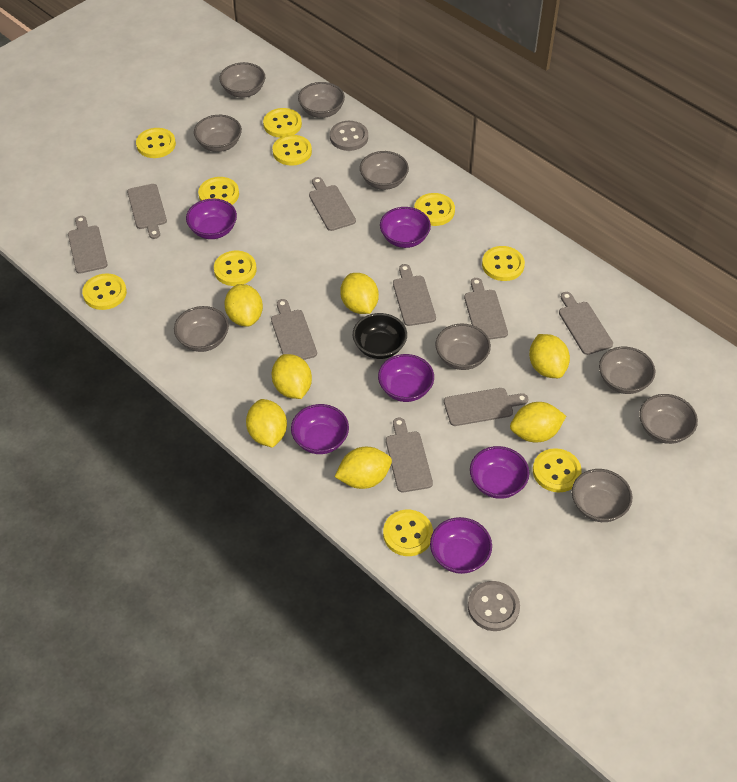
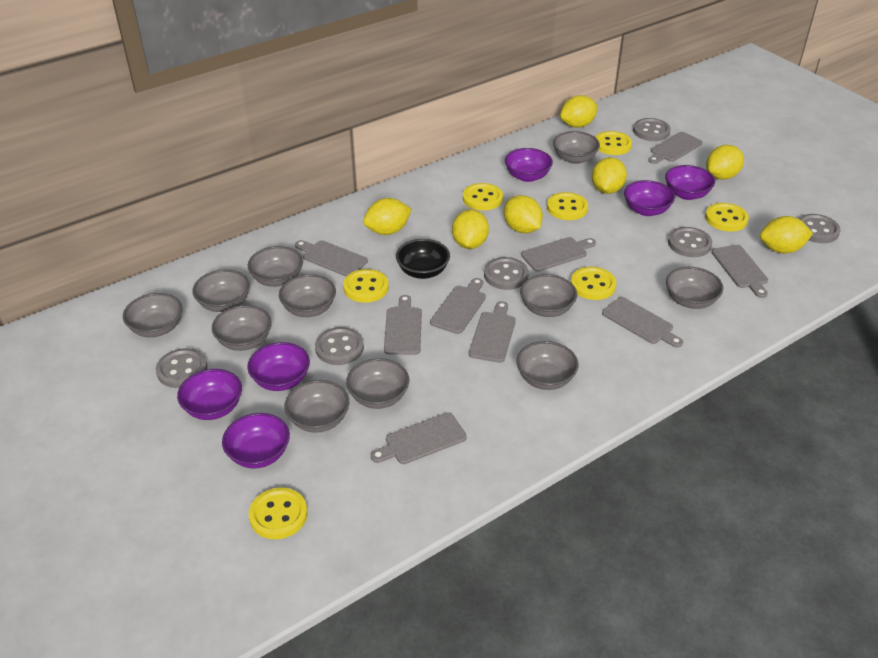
grey bowl: [174,306,229,352] [194,115,242,152] [219,62,265,98] [298,82,345,118] [360,151,409,190] [435,323,491,370] [572,469,632,522] [599,347,655,394] [639,394,698,444] = 9 -> [123,293,182,337] [192,270,250,312] [212,305,272,351] [248,246,303,287] [279,274,336,317] [285,380,349,433] [346,358,409,409] [517,341,579,390] [520,274,577,317] [553,131,600,164] [666,267,723,309] = 11
grey button: [330,121,368,151] [468,581,520,631] = 2 -> [156,348,207,388] [315,327,364,365] [484,257,529,290] [633,118,671,141] [668,227,712,257] [798,214,840,243] = 6
yellow button: [82,273,127,310] [136,128,176,158] [198,177,239,205] [214,251,257,286] [263,108,302,138] [272,135,312,166] [383,510,433,556] [414,193,455,226] [482,246,525,281] [533,448,582,492] = 10 -> [249,487,307,539] [343,269,389,303] [463,183,503,210] [547,192,588,220] [571,267,616,300] [595,131,632,155] [705,203,749,232] = 7

